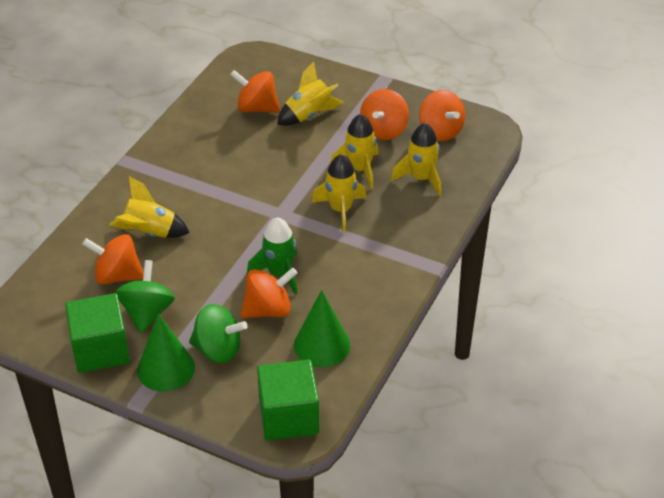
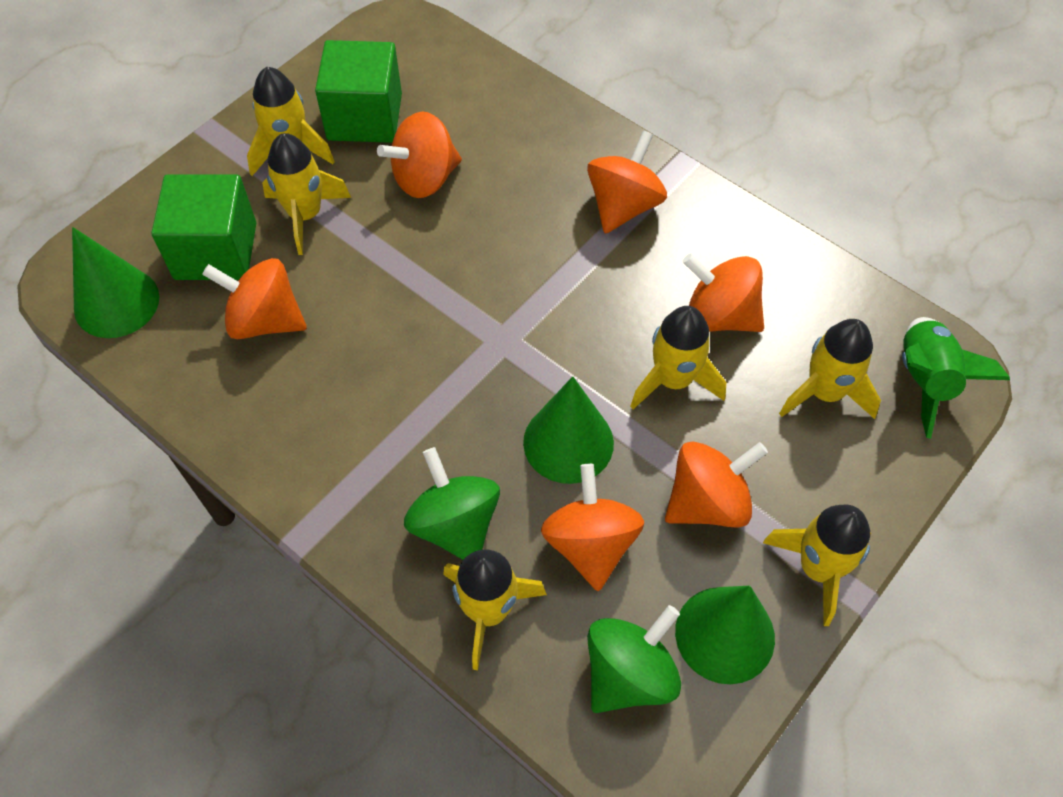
green cone: [137,313,195,392] [294,290,350,367] = 2 -> [72,227,159,338] [523,376,614,484] [675,586,775,684] = 3
orange spinning top: [82,234,144,285] [230,70,280,113] [241,268,297,318] [360,89,409,140] [419,90,465,141] = 5 -> [202,258,307,339] [377,112,462,198] [541,464,644,591] [587,130,667,234] [665,442,768,528] [682,253,764,332] = 6
yellow rocket: [110,176,190,238] [277,61,343,126] [312,154,367,232] [330,114,378,189] [391,123,441,196] = 5 -> [247,67,335,176] [262,133,351,255] [443,550,547,670] [630,306,726,409] [763,505,871,626] [779,319,881,419] = 6

